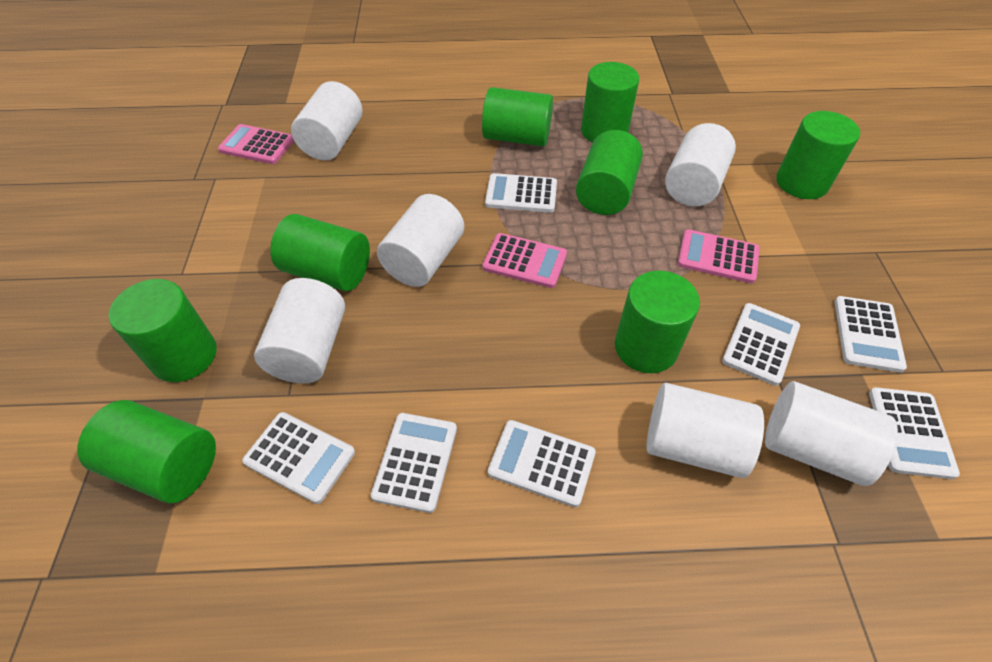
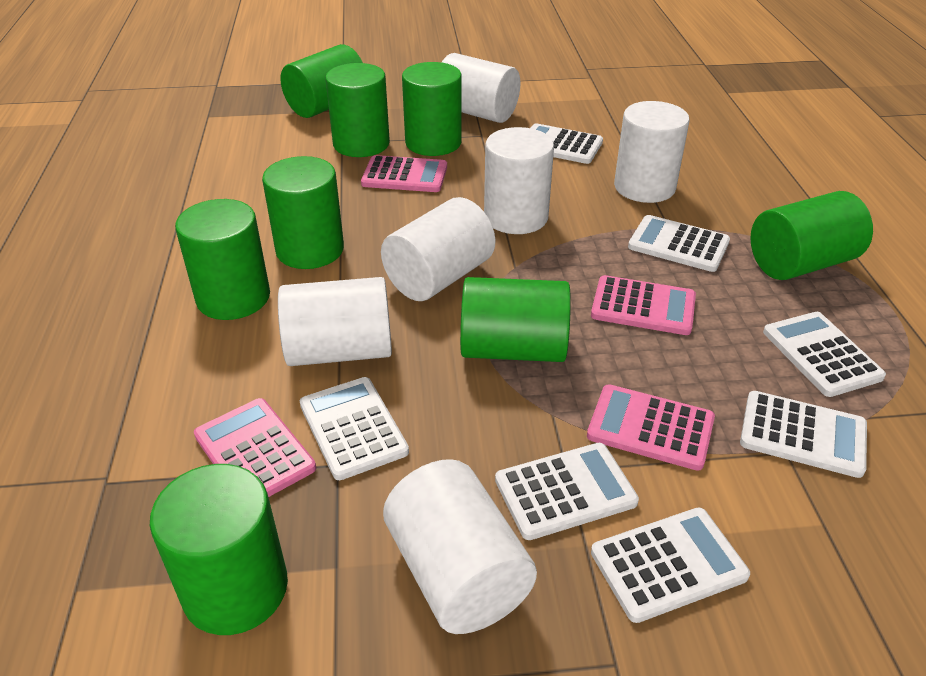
pink calculator: [218,124,294,164] [482,233,567,288] [678,229,760,283] = 3 -> [194,398,316,497] [361,155,447,192] [587,384,715,471] [591,275,696,335] = 4

